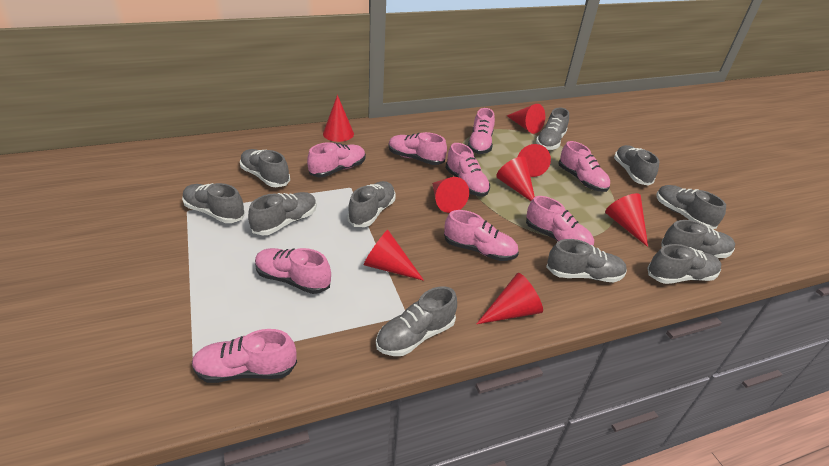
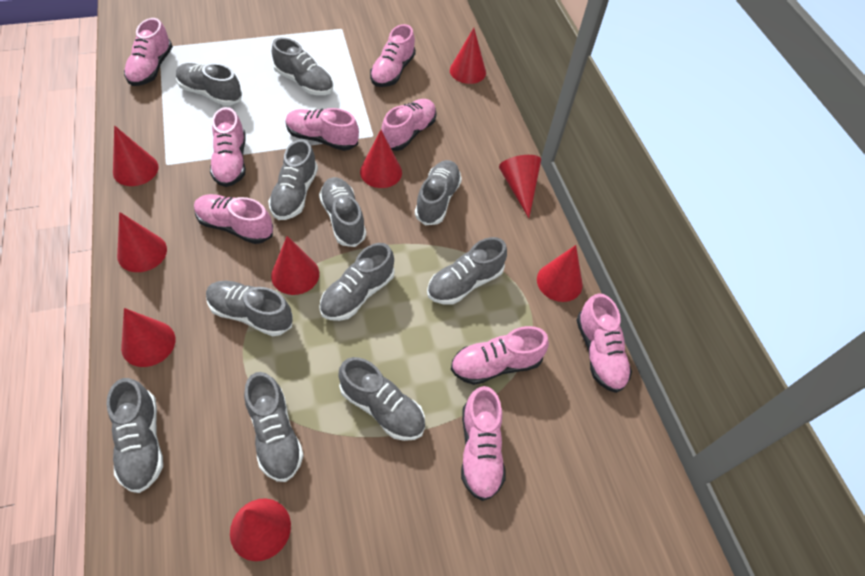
red cone: [323,95,354,142] [364,230,424,281] [432,177,469,213] [477,273,543,324] [496,156,535,201] [507,104,545,134] [518,144,551,177] [605,193,648,247] = 8 -> [113,125,158,186] [117,212,167,272] [121,308,175,367] [230,498,291,561] [271,236,319,295] [360,130,402,188] [450,28,486,84] [499,155,541,218] [537,245,583,302] = 9

